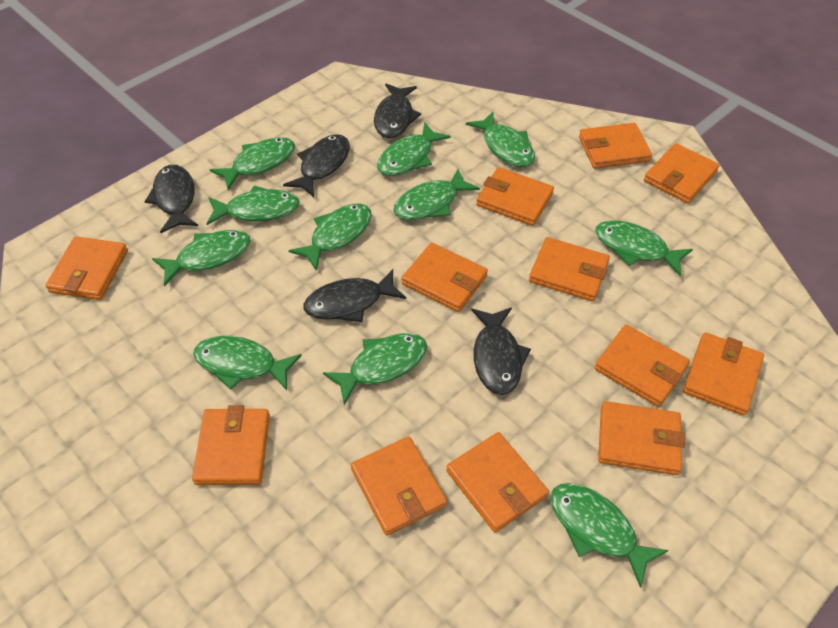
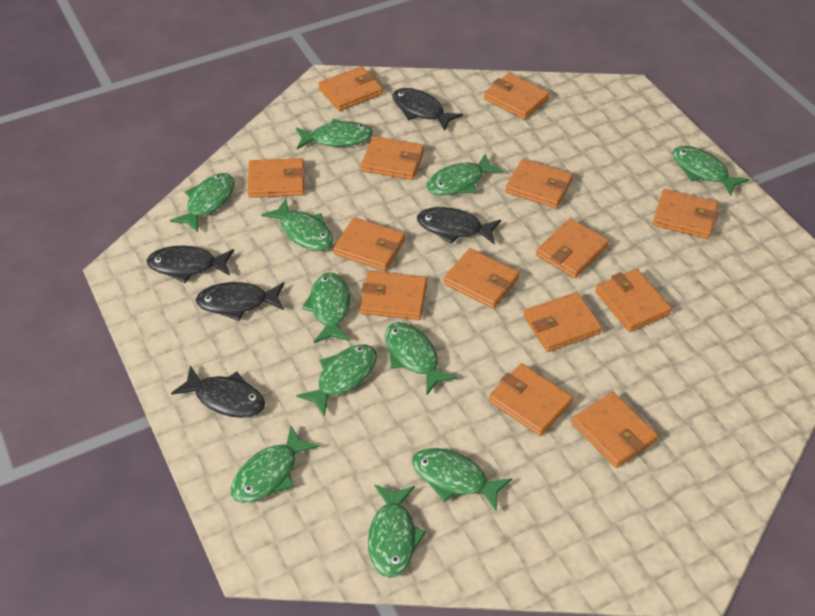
orange wallet: [45,236,128,300] [192,405,270,485] [351,436,447,536] [402,243,488,312] [446,432,549,533] [476,167,554,226] [529,237,610,302] [579,123,652,169] [594,324,690,407] [598,401,685,475] [644,143,720,204] [683,332,764,416] = 12 -> [248,158,305,198] [318,66,383,111] [333,217,405,271] [360,271,427,320] [361,136,424,180] [443,248,520,309] [484,73,550,120] [489,363,573,436] [505,159,573,209] [524,292,602,352] [536,218,609,278] [572,392,658,468] [595,269,672,332] [653,189,719,239] = 14

